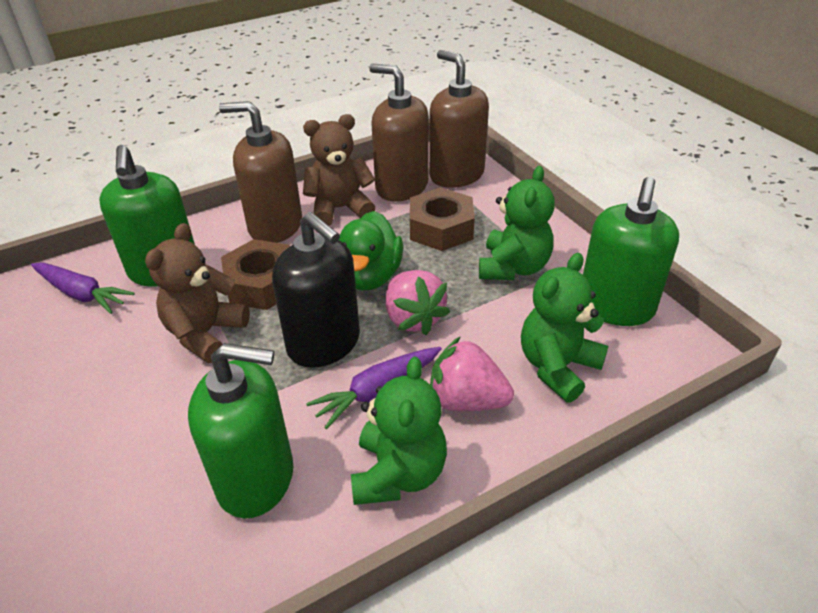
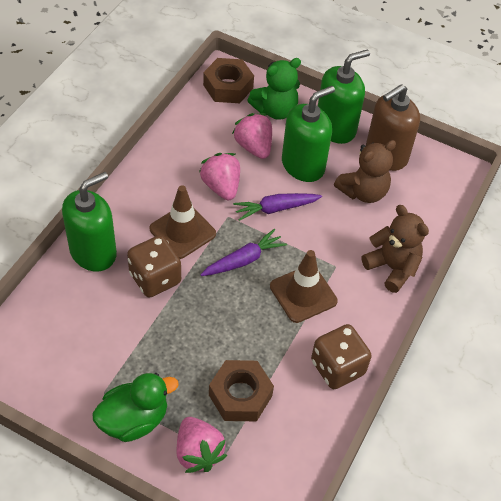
black soap dispenser: [272,212,360,368] = 1 -> none = 0
brown dice: none = 0 -> [127,235,181,298] [311,324,372,389] = 2
brown soap dispenser: [219,101,302,243] [369,64,429,201] [429,50,489,188] = 3 -> [366,84,420,171] = 1
brown traffic cone: none = 0 -> [150,185,216,259] [270,250,338,323] = 2
green teddy bear: [351,357,447,505] [479,166,555,280] [521,253,608,403] = 3 -> [247,58,301,120] = 1
pink strawberry: [386,270,450,335] [430,336,514,411] = 2 -> [177,417,227,473] [199,153,240,200] [232,113,272,159] = 3

